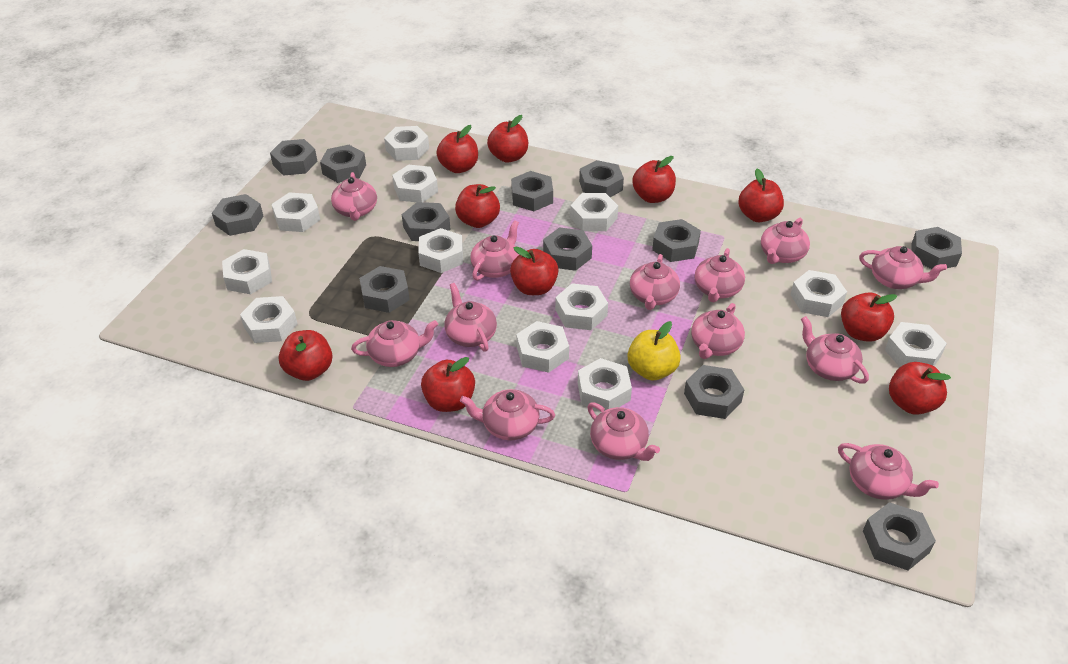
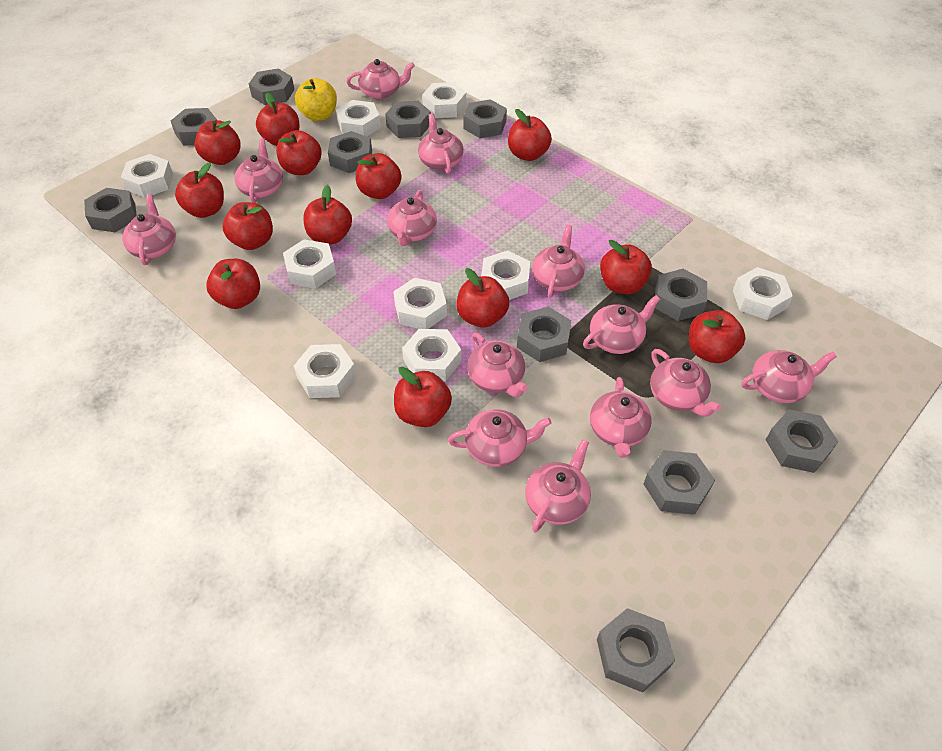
grey nut: [212,194,263,236] [270,139,317,176] [320,145,366,183] [359,266,410,313] [402,202,450,241] [511,171,553,211] [543,227,592,271] [579,160,624,197] [652,219,701,262] [684,365,744,419] [863,502,936,570] [911,227,962,269] = 12 -> [84,188,137,232] [171,108,217,146] [249,69,295,105] [328,131,372,173] [385,101,431,138] [463,99,507,138] [517,307,571,362] [597,608,675,693] [644,450,715,515] [655,269,707,321] [766,409,838,473] = 11
red apple: [279,330,332,381] [421,357,475,412] [437,125,478,173] [455,184,500,228] [487,115,528,163] [510,246,559,295] [632,156,676,203] [738,169,784,222] [841,292,897,342] [889,362,951,415] = 10 -> [175,163,224,218] [195,120,241,165] [206,259,260,309] [223,202,273,250] [256,93,299,146] [276,130,322,175] [303,185,352,244] [356,153,401,199] [394,367,452,427] [456,268,509,328] [508,109,552,161] [600,240,652,294] [689,310,746,363] = 13
white nut: [222,249,272,294] [240,296,297,343] [271,192,320,232] [384,126,429,161] [392,165,438,202] [418,228,463,273] [516,321,569,373] [555,283,608,330] [570,193,618,231] [578,358,632,411] [791,270,847,317] [885,322,947,367] = 12 -> [121,154,173,198] [283,239,336,288] [294,344,356,398] [336,100,381,137] [393,278,447,329] [402,329,462,381] [422,82,466,118] [481,250,530,300] [733,267,793,320] = 9

